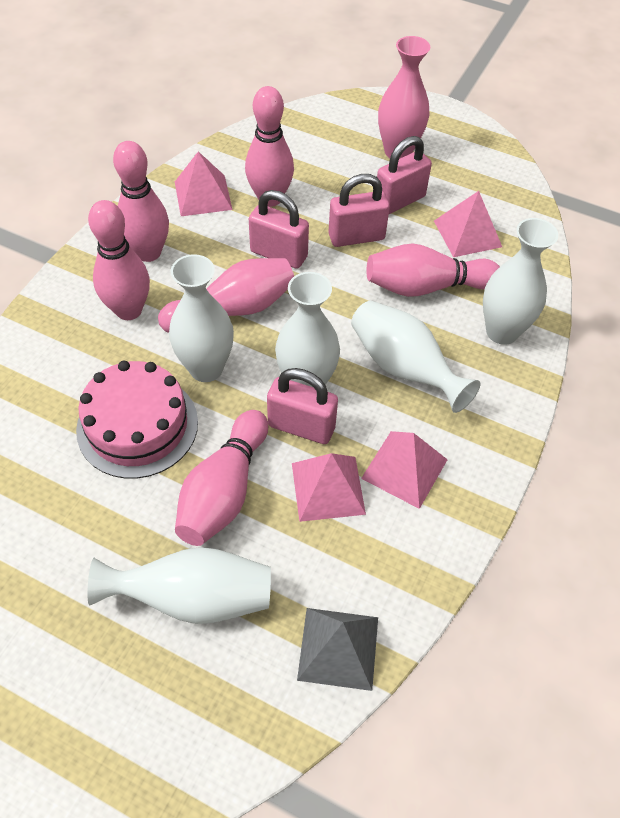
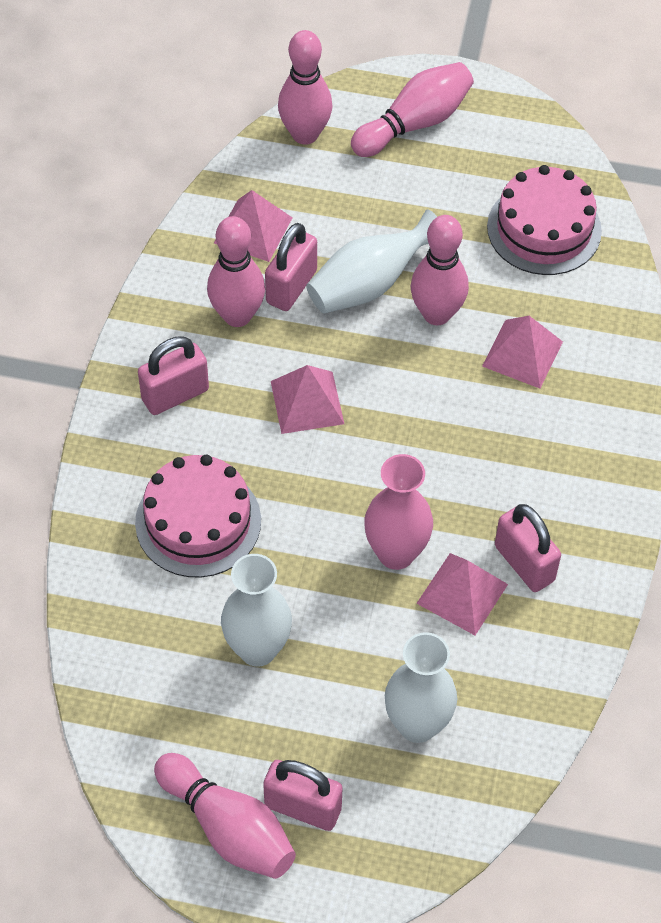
grey pyramid: [297,608,378,691] = 1 -> none = 0
pink bowling pin: [88,200,150,320] [113,141,169,262] [158,258,294,333] [175,410,268,546] [245,86,294,207] [366,244,500,297] = 6 -> [154,753,296,879] [207,216,265,327] [278,30,333,145] [351,62,474,157] [411,215,469,325] = 5
pink cake: [76,361,198,479] = 1 -> [135,455,261,577] [487,165,602,275] = 2
white vase: [87,547,271,624] [169,254,234,382] [275,272,340,387] [351,301,480,413] [483,218,558,345] = 5 -> [221,554,292,667] [306,209,437,314] [385,632,457,743] = 3

